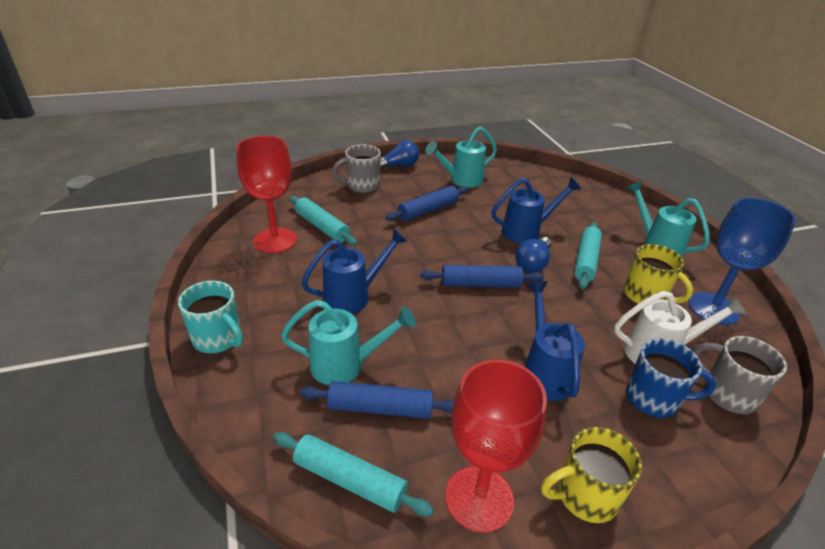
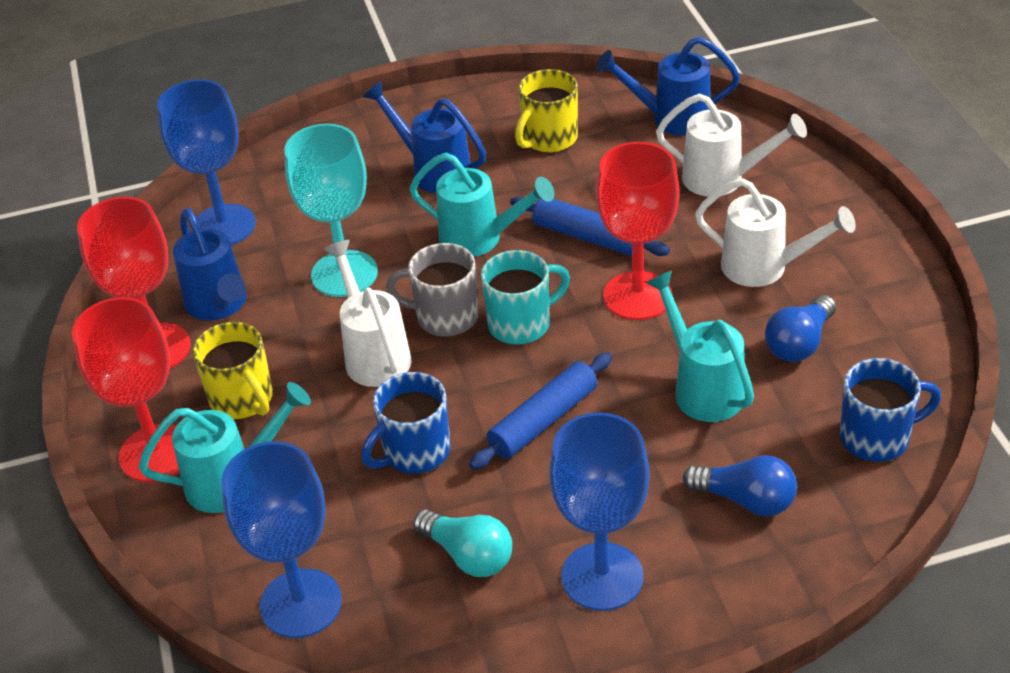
blue goblet: [689,198,796,325] = 1 -> [157,79,256,245] [221,441,342,638] [549,412,650,611] = 3
blue mug: [626,338,717,418] = 1 -> [361,372,451,474] [839,358,941,462] = 2
blue rolling pin: [300,381,454,419] [386,186,468,221] [420,265,544,288] = 3 -> [469,352,612,470] [510,197,670,256] = 2
grey mug: [332,144,381,193] [692,336,787,414] = 2 -> [386,243,478,337] = 1
red goblet: [236,136,297,253] [445,360,547,533] = 2 -> [72,297,179,482] [77,197,190,368] [596,142,679,320] = 3
turquoise goblet: none = 0 -> [284,124,378,297] = 1
turquoise light bulb: none = 0 -> [413,509,512,577] = 1
turquoise rolling pin: [273,432,434,516] [290,196,357,246] [574,222,602,289] = 3 -> none = 0
white watering can: [614,291,746,364] = 1 -> [324,240,411,387] [656,94,807,197] [695,178,856,287] = 3

